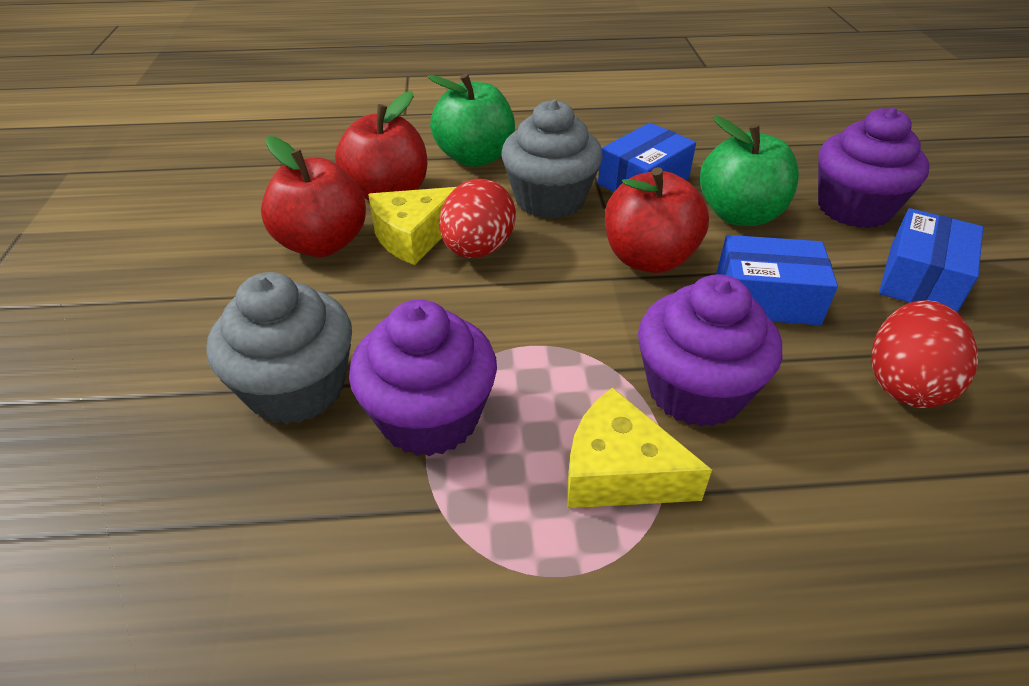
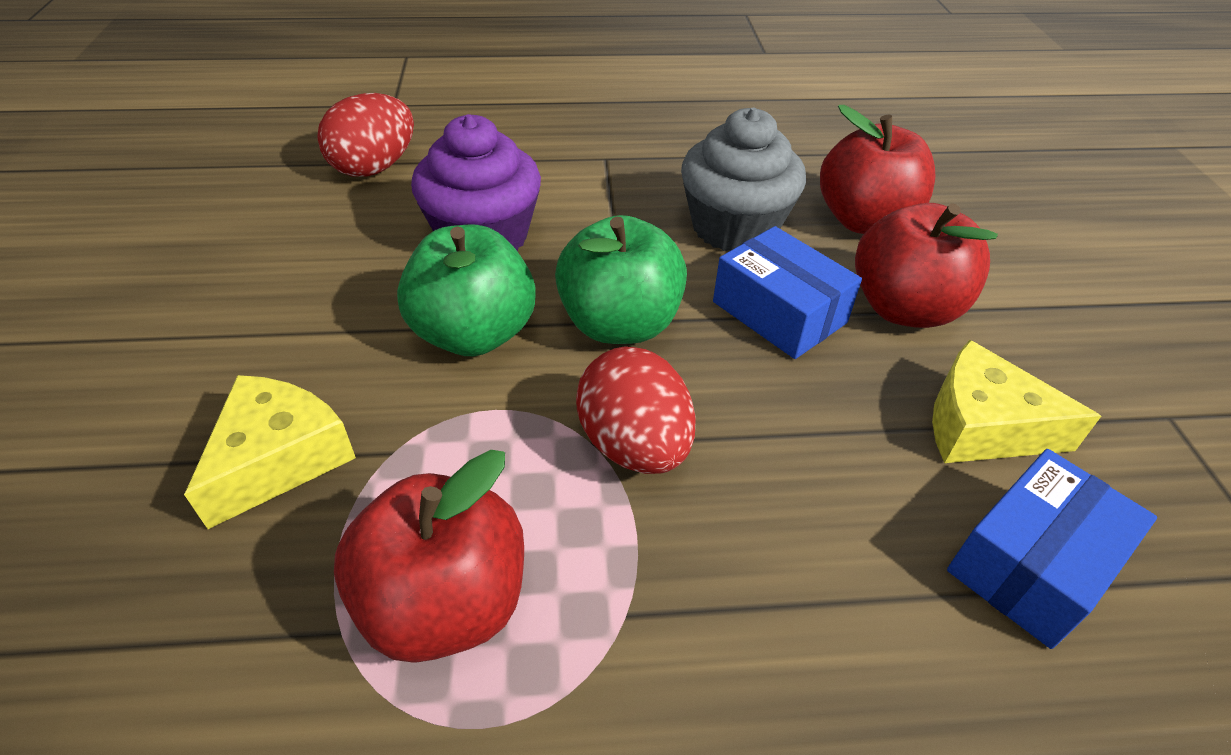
blue box: [598,123,696,192] [716,235,838,325] [879,208,983,312] = 3 -> [713,226,862,359] [947,449,1157,649] = 2
grey cupcake: [206,272,352,425] [501,99,603,219] = 2 -> [681,107,806,251] = 1
purple cupcake: [349,299,497,456] [638,274,782,427] [818,107,930,228] = 3 -> [411,114,541,252] = 1

